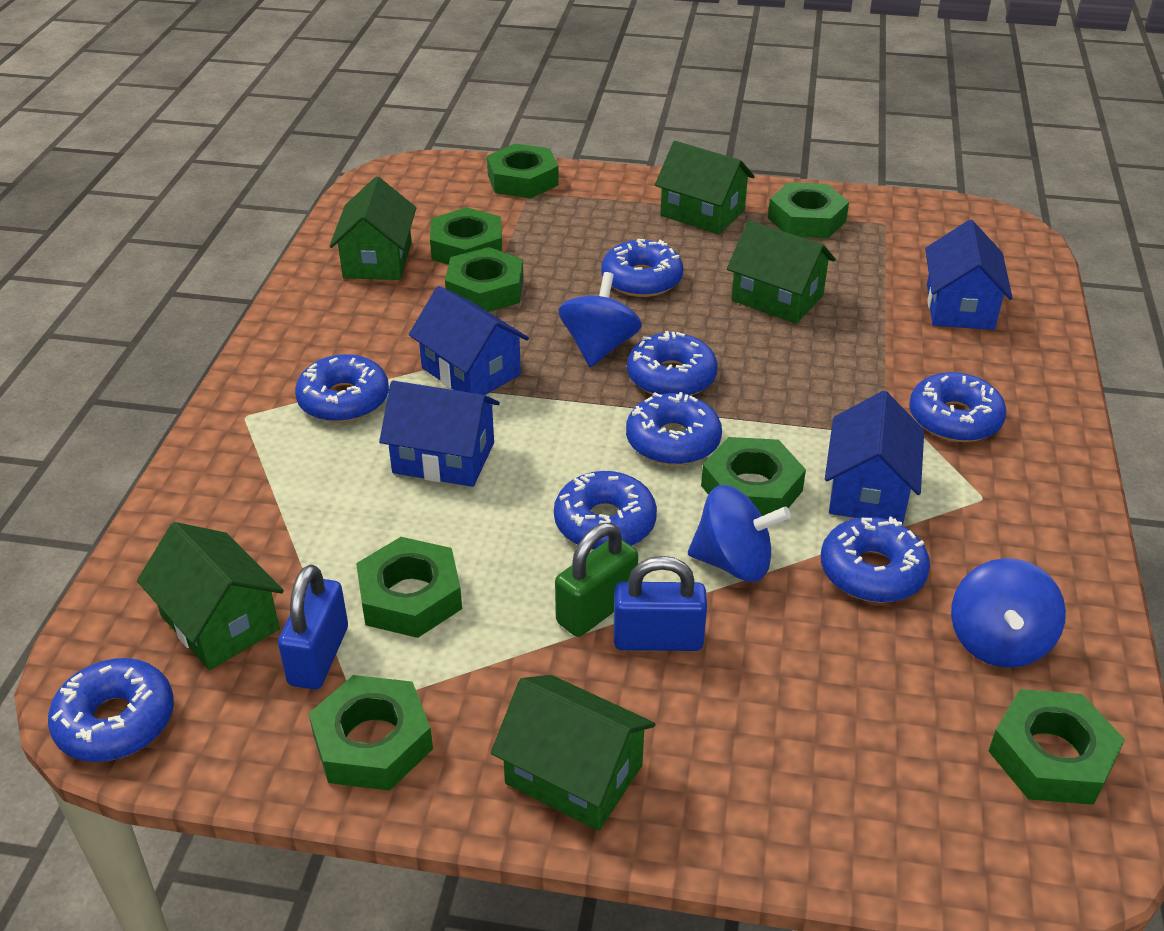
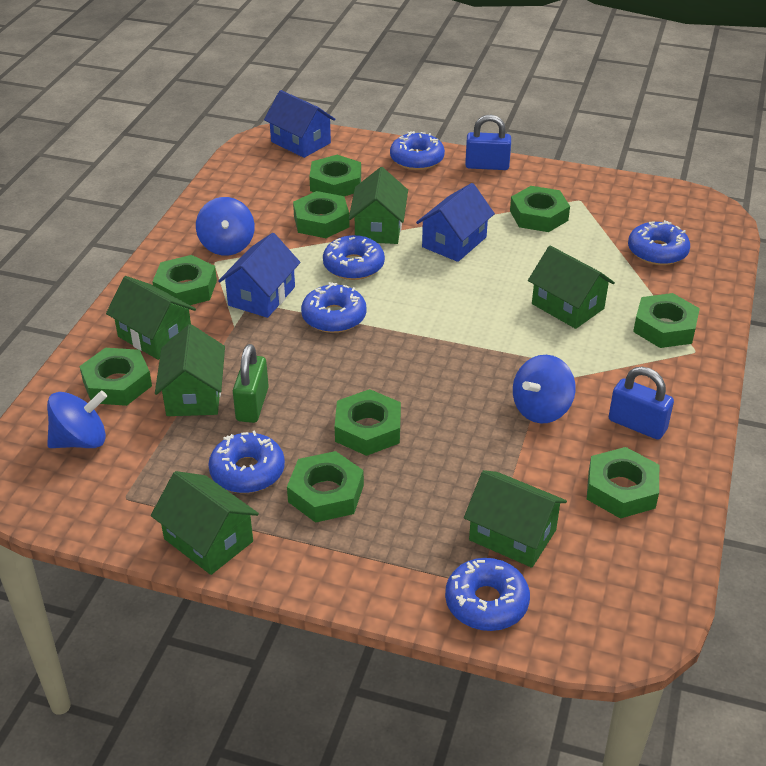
blue donut: [48,658,174,762] [295,354,389,423] [554,471,657,550] [601,239,683,297] [626,392,722,465] [627,331,718,396] [821,516,930,603] [909,372,1006,442] = 8 -> [208,430,285,493] [301,282,367,333] [323,235,385,280] [390,131,445,170] [445,558,530,631] [628,220,690,265] = 6
blue house: [379,381,500,487] [409,286,529,395] [825,391,924,525] [925,220,1013,330] = 4 -> [218,233,300,318] [264,90,336,158] [416,183,495,262] = 3
green house: [137,522,284,670] [329,176,416,280] [491,675,655,831] [655,141,755,234] [727,220,836,324] = 5 -> [106,276,196,360] [151,471,259,575] [155,324,225,416] [349,167,408,244] [464,470,567,568] [528,246,615,329] = 6
green nut: [309,675,433,791] [356,537,462,638] [430,207,502,265] [445,247,524,312] [487,144,559,198] [701,437,806,516] [768,182,849,238] [988,689,1125,805] = 8 -> [80,348,152,406] [152,255,217,305] [287,451,364,523] [293,191,350,238] [309,155,361,196] [335,389,401,456] [510,186,570,232] [587,447,659,519] [633,293,700,348] = 9

